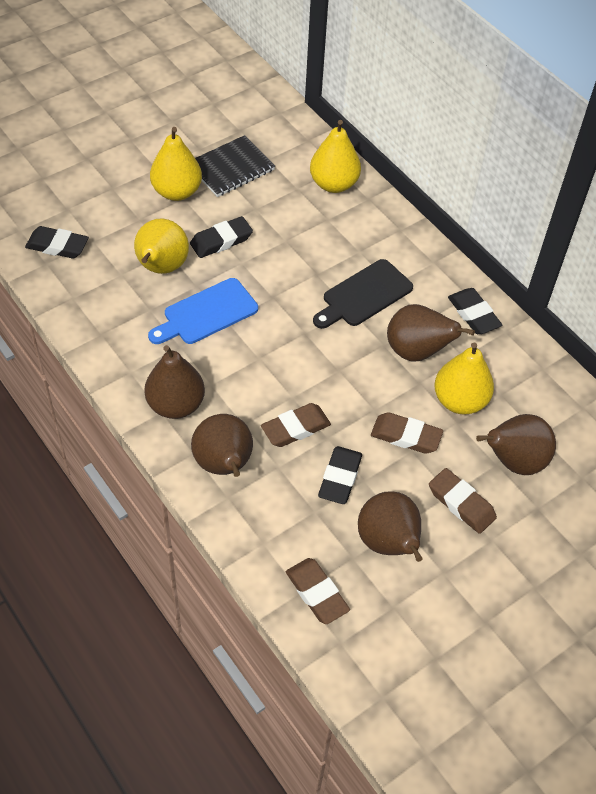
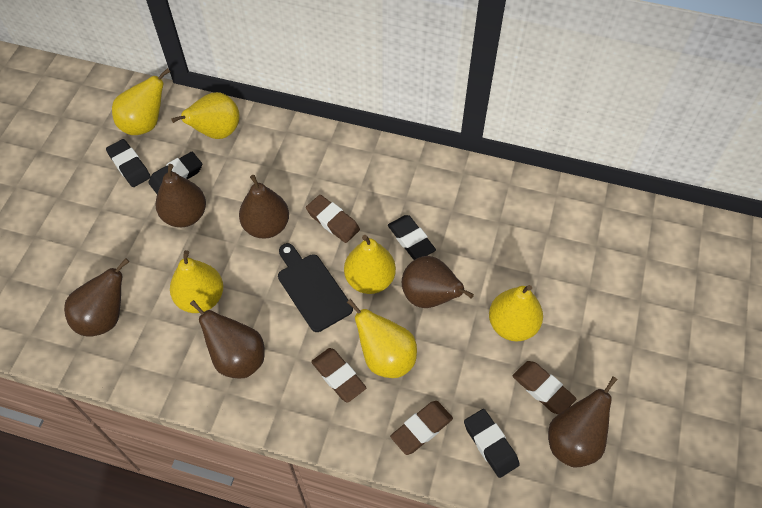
black notebook: [195,135,275,197] = 1 -> none = 0
blue cutting board: [148,278,258,344] = 1 -> none = 0
brown pear: [144,345,205,419] [191,414,253,477] [358,491,423,562] [387,304,475,362] [476,414,556,475] = 5 -> [64,258,129,336] [155,164,206,227] [190,300,265,379] [239,175,289,239] [402,256,474,308] [548,376,618,467] = 6
yellow pear: [134,219,189,274] [150,127,202,201] [310,120,361,193] [434,343,494,415] = 4 -> [112,68,170,135] [170,250,223,313] [171,92,240,139] [344,235,396,294] [347,299,417,378] [489,285,543,342] = 6

